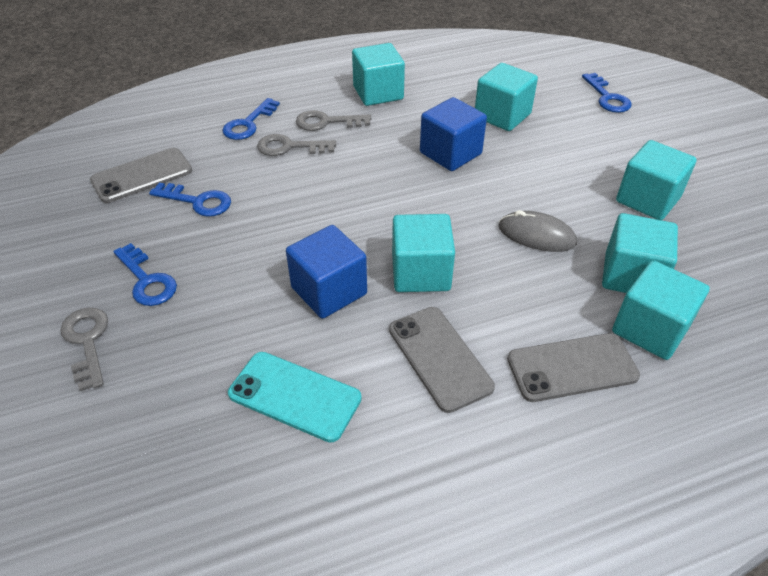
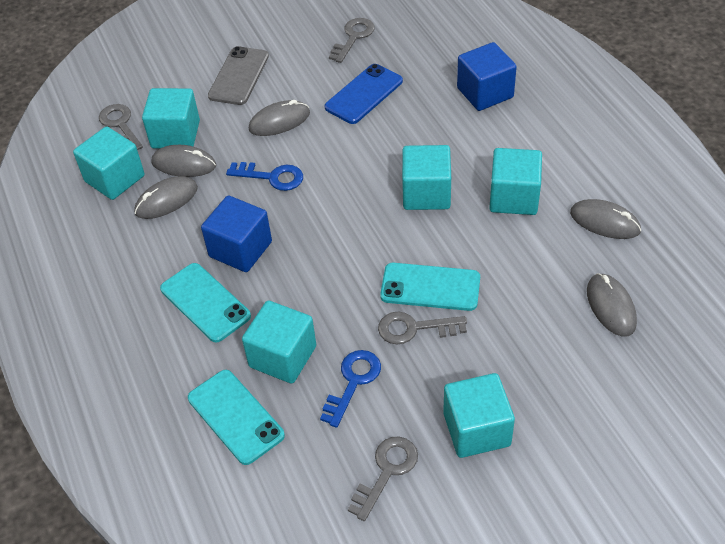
blue key: [113,243,177,306] [149,183,231,217] [222,98,280,140] [582,73,632,113] = 4 -> [226,162,303,191] [320,350,381,428] = 2
blue phone: none = 0 -> [325,64,403,124] = 1
grey key: [61,308,108,391] [257,134,336,156] [296,110,372,131] = 3 -> [99,104,143,150] [329,18,375,63] [348,437,418,521] [378,312,467,344] = 4
grey mouse: [499,210,577,252] = 1 -> [134,176,198,219] [152,145,216,177] [249,100,310,136] [570,199,641,239] [587,273,637,337] = 5
grey phone: [90,148,192,203] [389,307,495,413] [507,333,640,402] = 3 -> [208,46,269,105] = 1
turquoise phone: [228,352,362,443] = 1 -> [160,263,251,342] [188,370,285,465] [380,263,480,311] = 3

